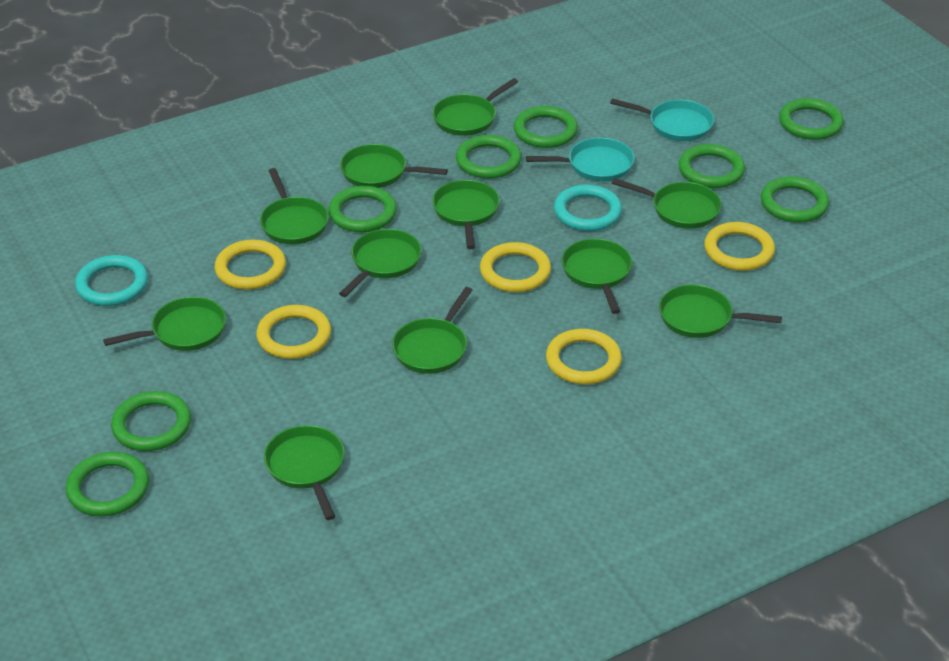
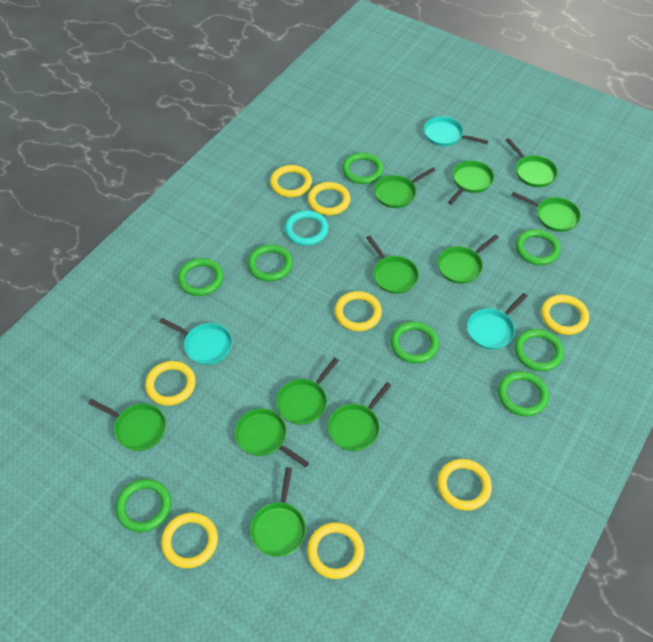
turquoise pan: [526,138,634,182] [610,98,714,141] = 2 -> [159,318,233,365] [424,116,488,146] [467,293,528,350] = 3
turquoise ring: [75,255,148,306] [554,185,622,231] = 2 -> [285,210,329,246] = 1
yellow ring: [215,239,286,290] [256,305,331,359] [480,242,551,292] [546,329,622,384] [704,222,775,271] = 5 -> [145,361,196,406] [161,513,218,568] [270,165,312,197] [307,523,364,579] [308,182,350,215] [335,291,382,331] [437,459,492,511] [541,295,589,335] = 8

